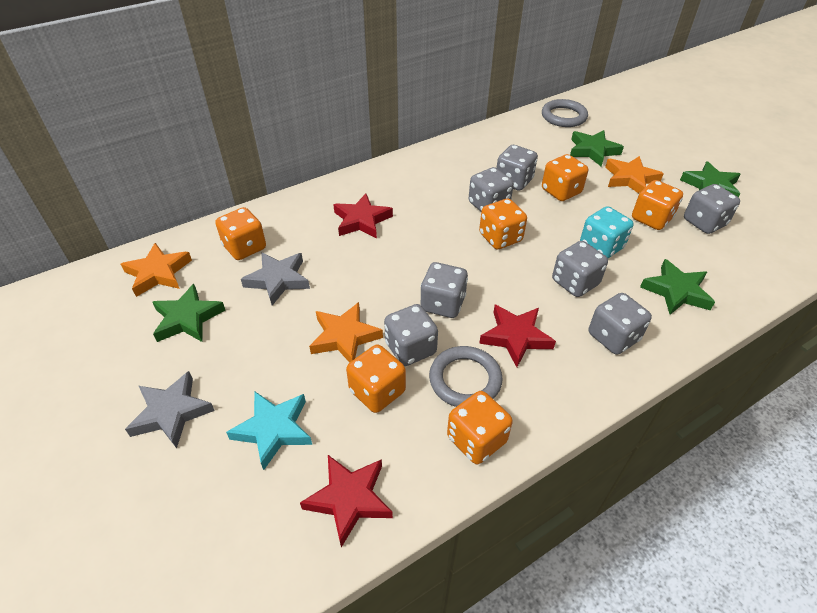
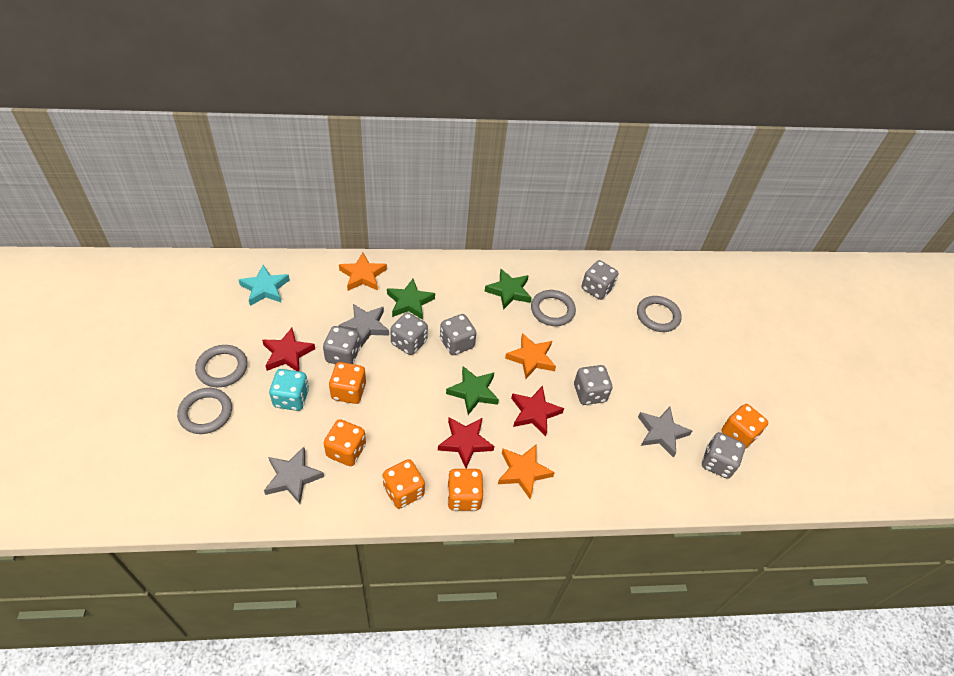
green star: [152,284,225,342] [570,130,624,166] [640,259,715,315] [680,161,741,197] = 4 -> [387,279,435,320] [446,366,499,415] [485,269,532,310] = 3
grey dice: [384,304,438,366] [420,262,468,318] [469,167,514,211] [497,145,538,191] [552,241,608,297] [589,293,652,355] [684,184,740,234] = 7 -> [323,326,360,364] [390,312,428,355] [440,314,476,355] [574,365,612,405] [582,260,618,300] [702,432,745,479] = 6
grey ring: [429,346,503,407] [542,99,588,127] = 2 -> [177,388,232,434] [195,345,247,387] [531,290,576,326] [637,296,682,332] = 4
grey star: [125,371,215,448] [241,252,310,306] = 2 -> [264,447,324,504] [338,304,389,347] [638,407,692,458] = 3
orange dice: [215,207,266,260] [346,344,406,413] [447,391,513,464] [479,199,527,249] [542,154,588,201] [632,180,683,230] = 6 -> [324,419,366,466] [329,362,366,404] [383,459,425,509] [447,469,483,511] [721,404,768,449] = 5

